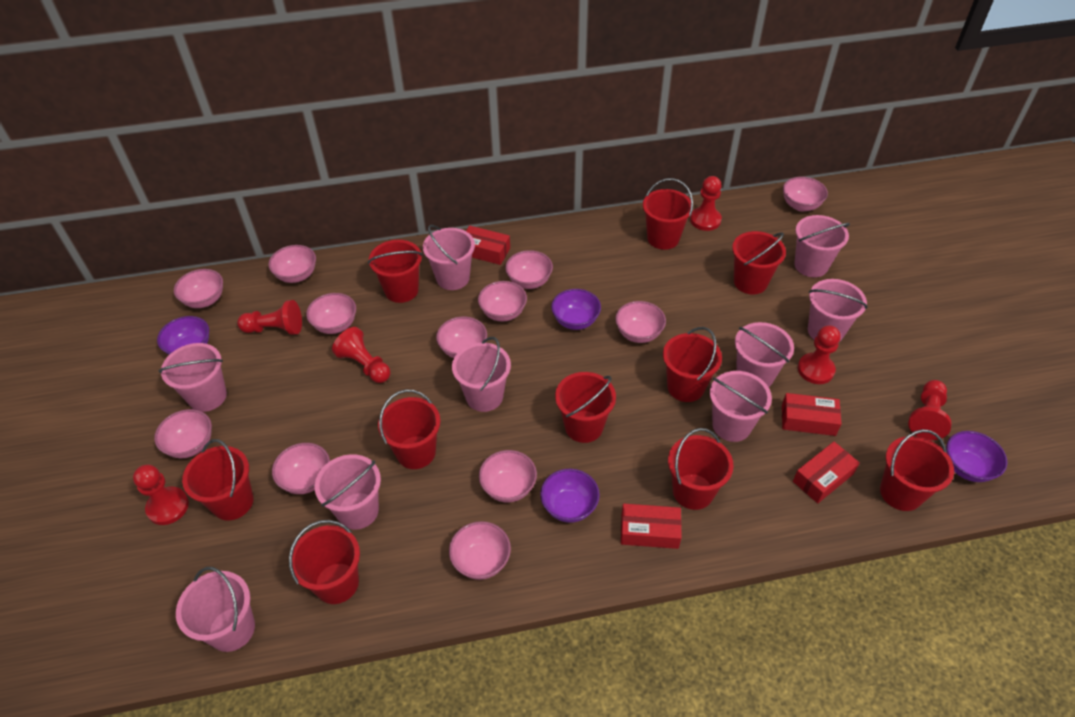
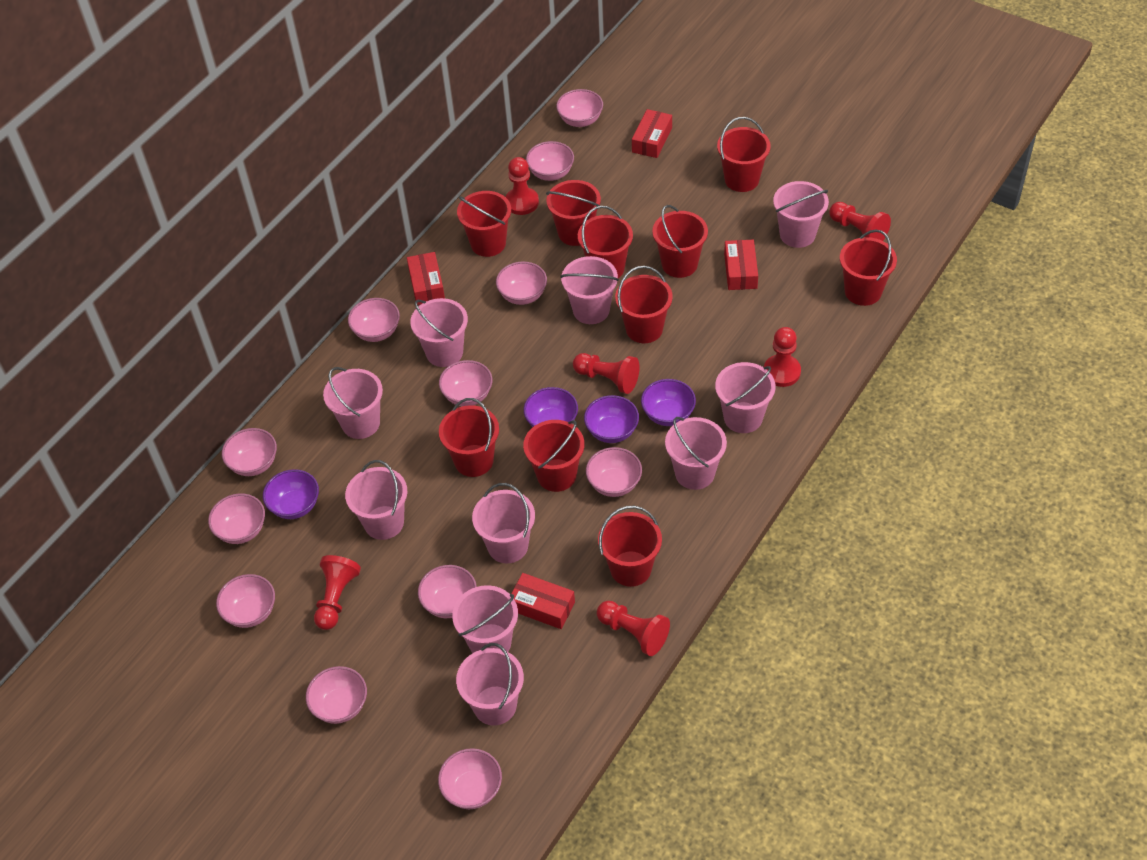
pink bucket: [159,343,227,412] [176,567,255,652] [315,454,381,530] [423,225,475,290] [452,337,511,412] [710,371,772,442] [735,322,794,387] [794,215,850,277] [808,279,867,342] = 9 -> [323,367,383,439] [345,460,407,540] [410,298,468,367] [452,585,518,653] [456,643,524,725] [472,483,535,563] [560,256,619,324] [665,417,727,490] [715,362,776,433] [773,181,829,248] = 10

